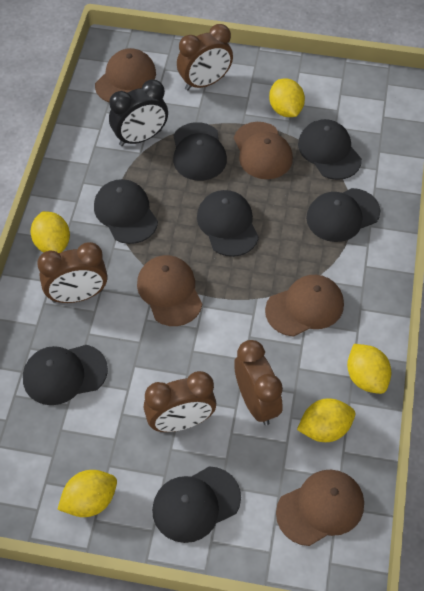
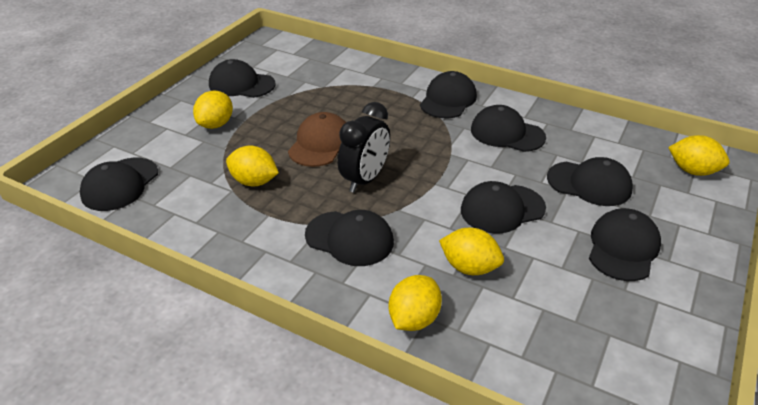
black cap: [23,345,108,405] [94,179,158,244] [152,466,241,543] [173,122,227,181] [197,190,259,257] [298,119,362,180] [306,188,380,242] = 7 -> [80,158,158,211] [209,59,275,98] [305,210,394,266] [420,71,477,118] [461,181,546,234] [471,105,546,152] [547,157,633,206] [589,208,661,281] = 8
brown cap: [95,48,156,102] [137,255,202,326] [234,122,293,179] [265,275,344,337] [276,470,364,546] = 5 -> [288,112,346,167] = 1
brown clock: [37,242,108,303] [144,371,216,432] [177,24,233,91] [234,340,283,425] = 4 -> none = 0

